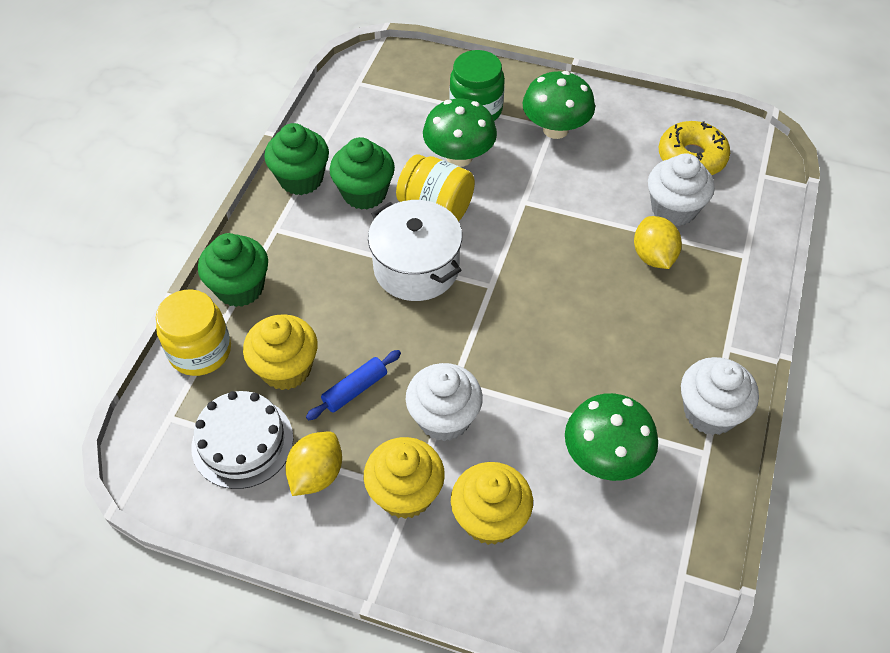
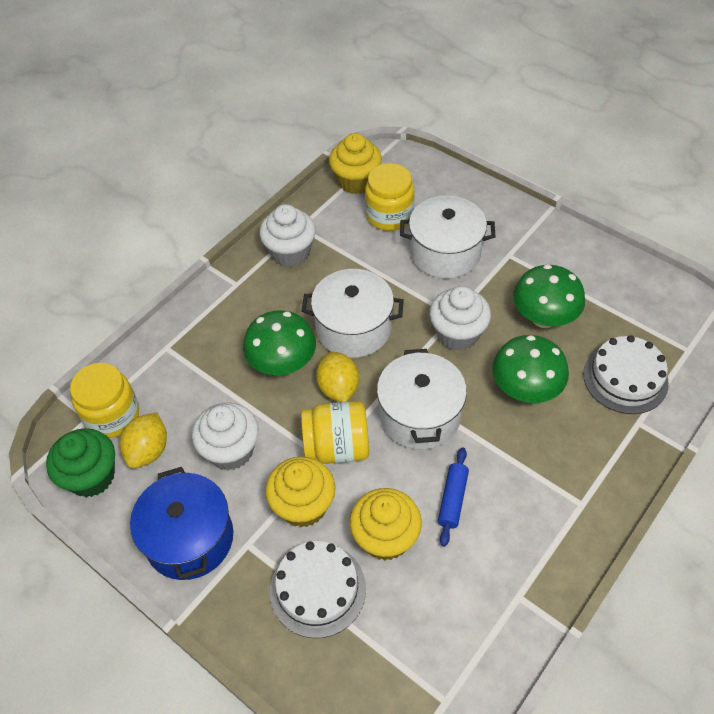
blue pot: none = 0 -> [130,467,233,580] = 1
green cupcake: [198,233,268,307] [264,123,329,195] [330,137,395,210] = 3 -> [46,428,115,497] = 1
green jar: [450,50,505,121] = 1 -> none = 0
white cake: [191,391,293,489] = 1 -> [270,541,366,638] [583,335,669,414] = 2
white pot: [368,200,462,301] = 1 -> [301,269,404,358] [377,349,467,450] [400,196,495,279] = 3
yellow donut: [659,121,730,175] = 1 -> none = 0
yellow jar: [156,289,231,376] [396,154,475,222] = 2 -> [70,363,139,438] [301,401,369,464] [365,163,414,231] = 3

